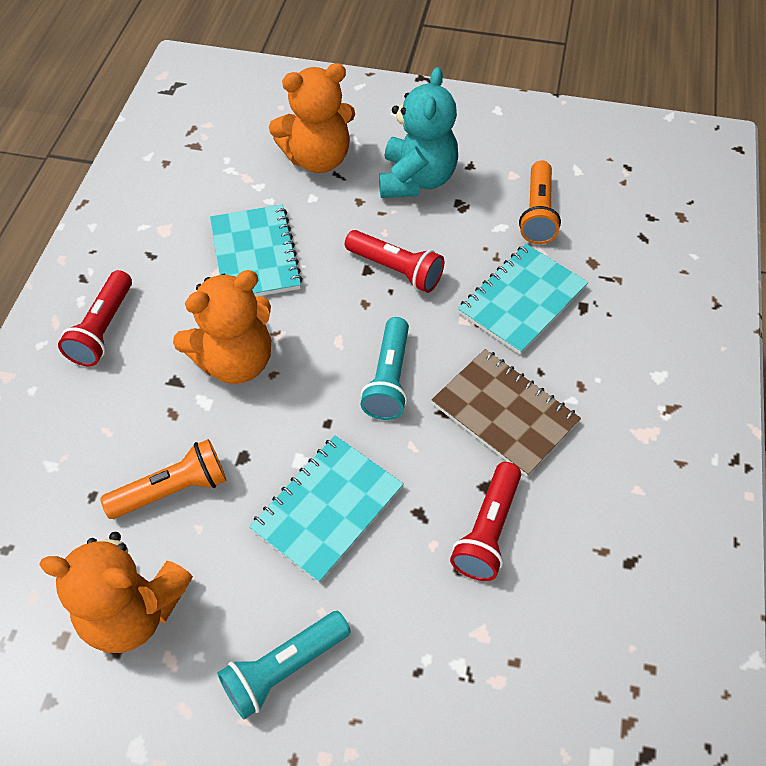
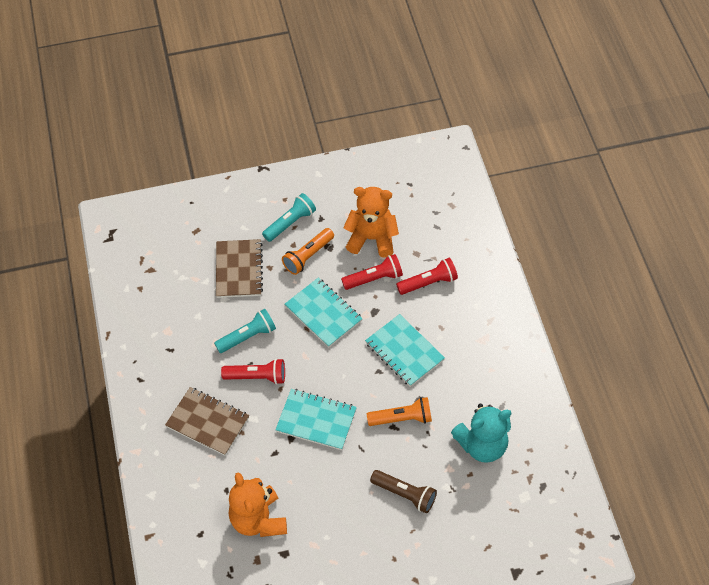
brown flashlight: none = 0 -> [370,470,437,513] = 1
brown notebook: [431,349,581,477] = 1 -> [165,387,249,456] [216,239,263,298] = 2
orange teddy bear: [39,532,193,653] [173,270,271,384] [269,63,355,173] = 3 -> [229,473,287,537] [343,187,399,258] = 2

